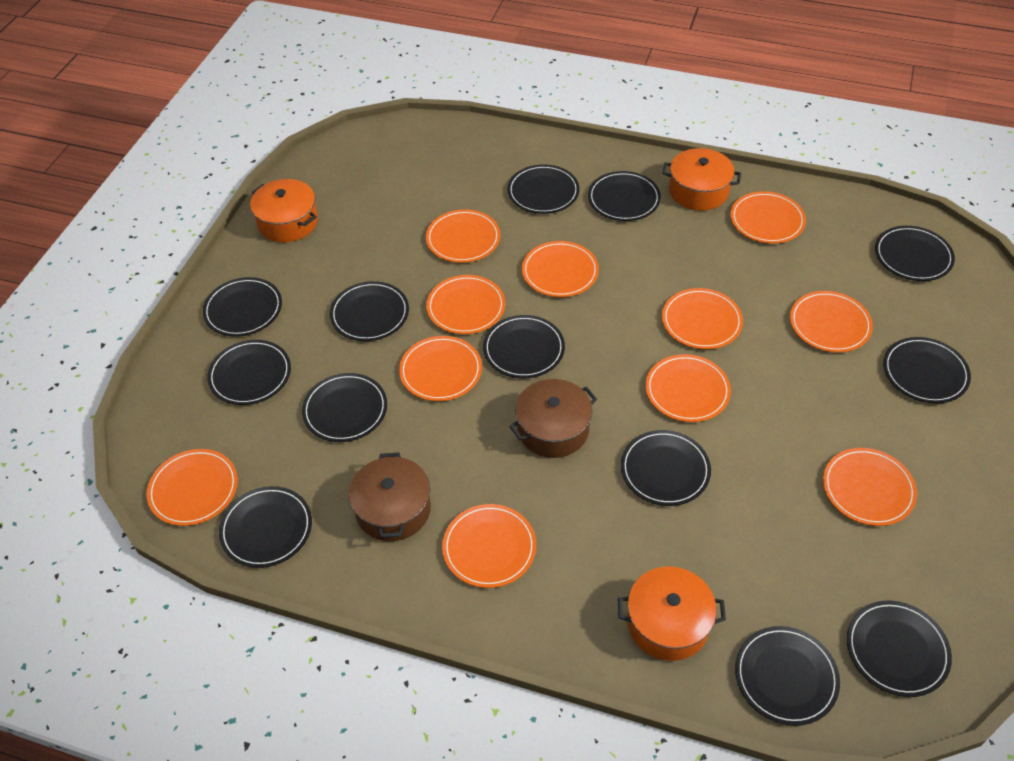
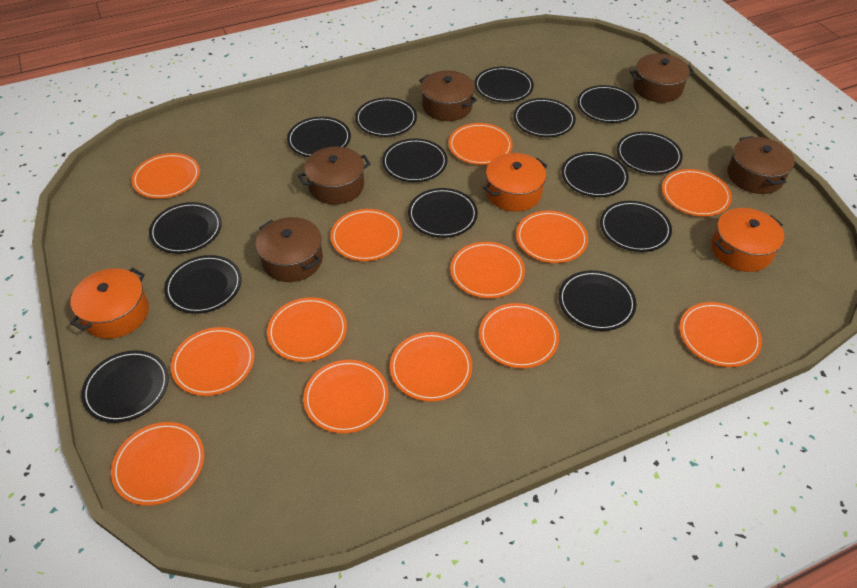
black plate: [203,277,282,337] [207,340,291,405] [219,486,312,568] [302,373,387,442] [330,281,409,341] [483,315,565,378] [507,164,579,214] [588,171,661,221] [621,430,711,506] [735,626,840,726] [847,601,952,697] [875,226,955,281] [883,337,971,404] = 13 -> [81,350,169,423] [149,202,222,254] [164,255,242,314] [287,117,351,157] [355,98,417,137] [382,139,447,182] [408,188,478,238] [475,67,534,102] [514,98,576,137] [558,270,636,331] [561,152,629,197] [577,85,639,123] [600,201,672,252] [617,132,683,175] = 14
brown pot: [349,452,431,541] [509,379,597,458] = 2 -> [256,217,323,282] [298,147,370,205] [419,71,477,121] [630,53,695,103] [728,136,795,194] = 5
orange plate: [147,449,238,526] [399,336,482,401] [426,209,500,263] [426,275,505,334] [442,504,536,588] [522,241,599,297] [645,354,731,422] [662,288,743,349] [730,191,806,244] [790,291,873,352] [823,448,917,526] = 11 -> [111,422,204,506] [131,153,200,199] [171,327,254,396] [267,297,347,362] [303,360,389,433] [330,209,402,261] [390,332,472,402] [449,123,513,165] [450,242,525,298] [479,303,559,368] [516,211,588,263] [662,169,732,216] [679,302,762,367] = 13

